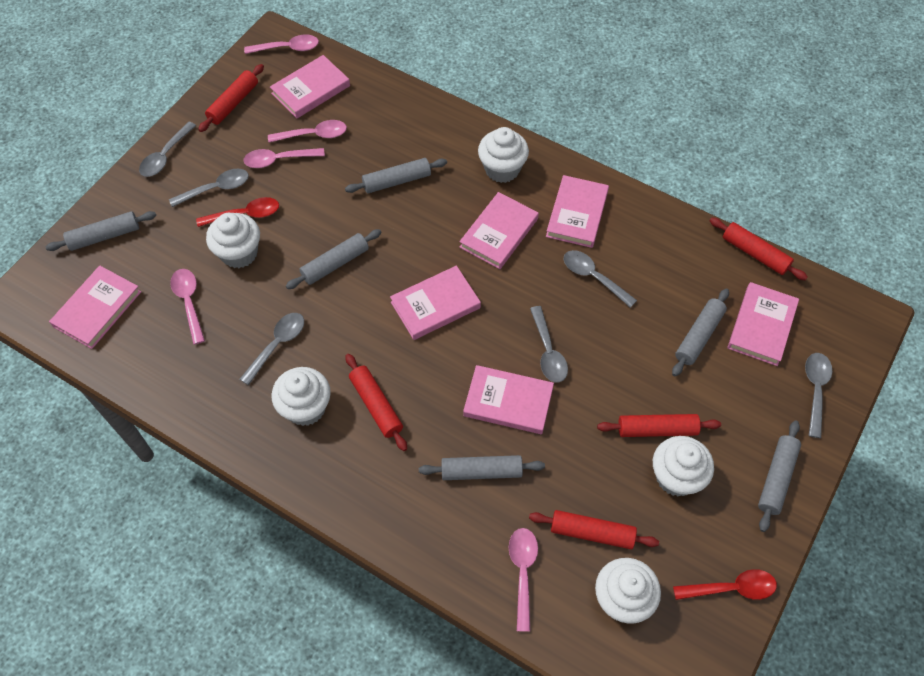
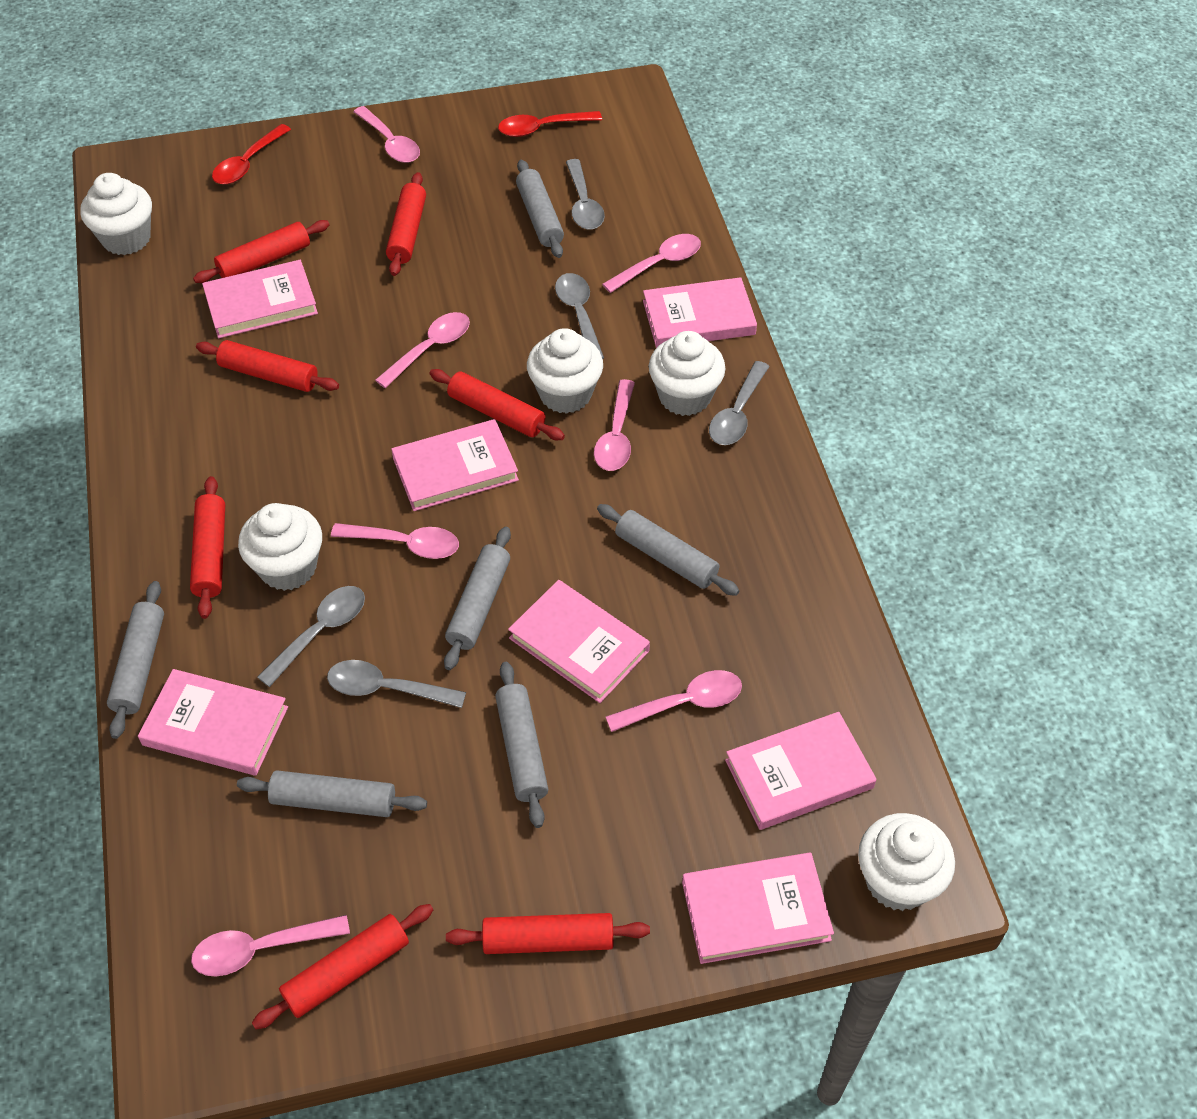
grey spoon: [139,122,196,177] [169,169,249,207] [240,313,304,385] [530,306,568,383] [564,250,637,308] [805,353,832,438] = 6 -> [257,586,365,687] [327,660,466,708] [555,273,604,359] [566,159,605,230] [709,361,770,445] = 5
pink spoon: [170,269,205,345] [243,148,325,168] [244,35,319,54] [268,120,347,143] [509,528,538,632] = 5 -> [191,915,350,976] [331,523,459,559] [353,106,420,163] [375,312,470,388] [594,379,635,471] [602,234,701,293] [606,670,742,732] = 7
red rolling pin: [198,64,264,132] [345,354,407,451] [529,510,659,549] [597,414,721,437] [709,217,808,280] = 5 -> [190,476,225,619] [193,220,330,283] [196,340,339,392] [252,904,433,1029] [386,172,426,276] [430,369,565,440] [446,913,650,954] = 7

